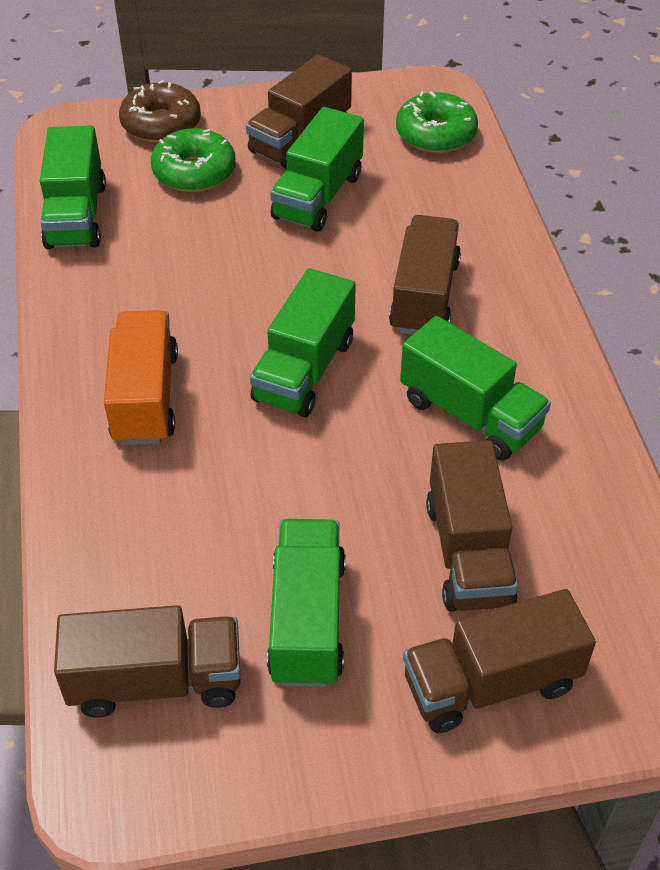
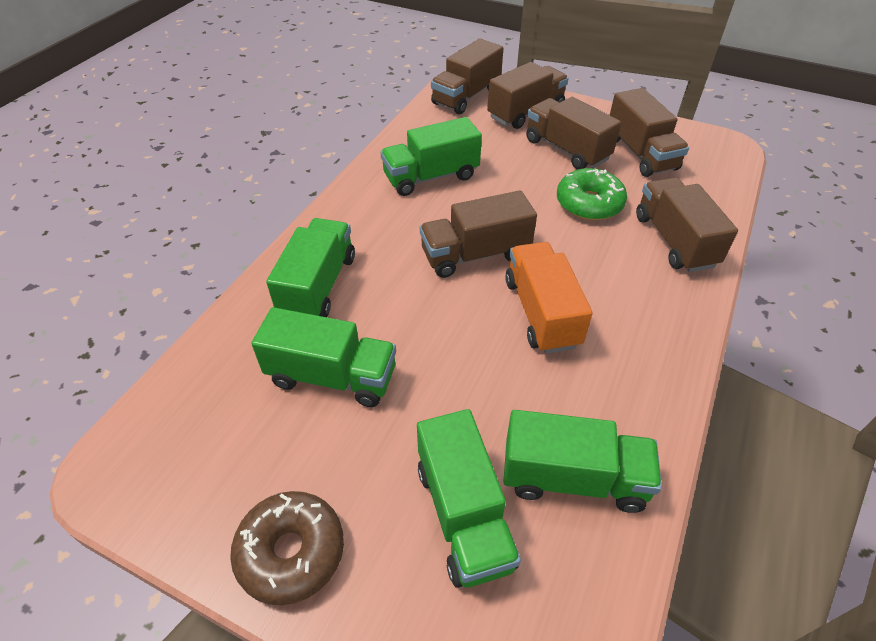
brown truck: [54,605,241,718] [246,54,352,169] [389,215,461,334] [403,589,596,733] [426,440,518,612] = 5 -> [420,190,537,278] [431,38,504,114] [487,62,569,129] [526,97,621,170] [610,88,689,177] [636,178,738,272] = 6
green donut: [151,128,236,192] [396,92,478,153] = 2 -> [557,168,627,220] = 1

